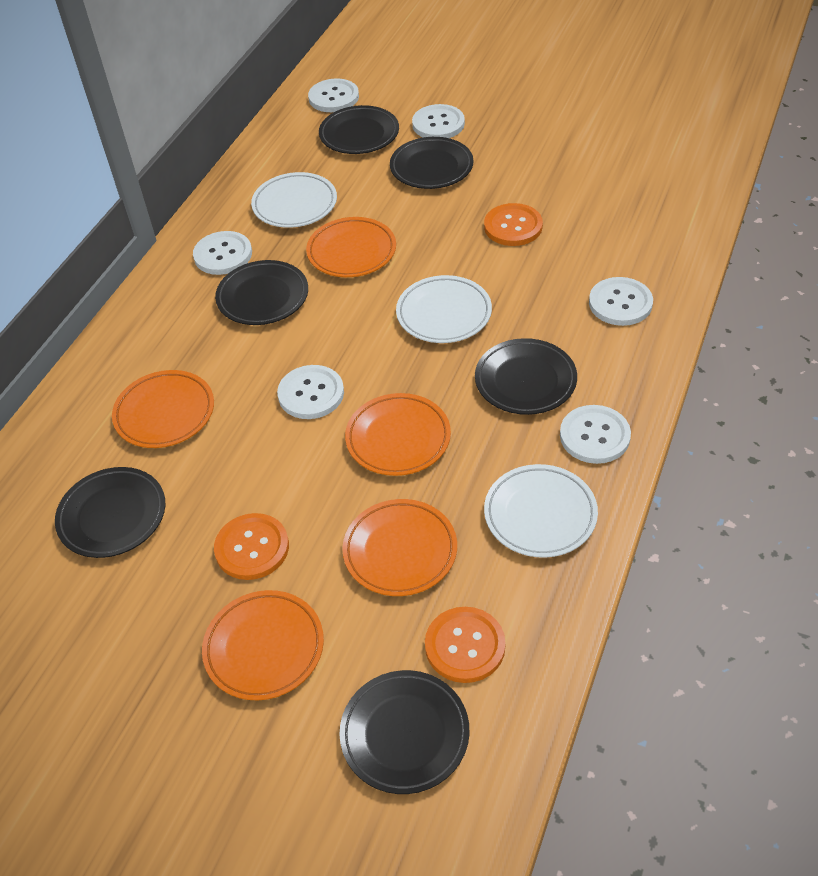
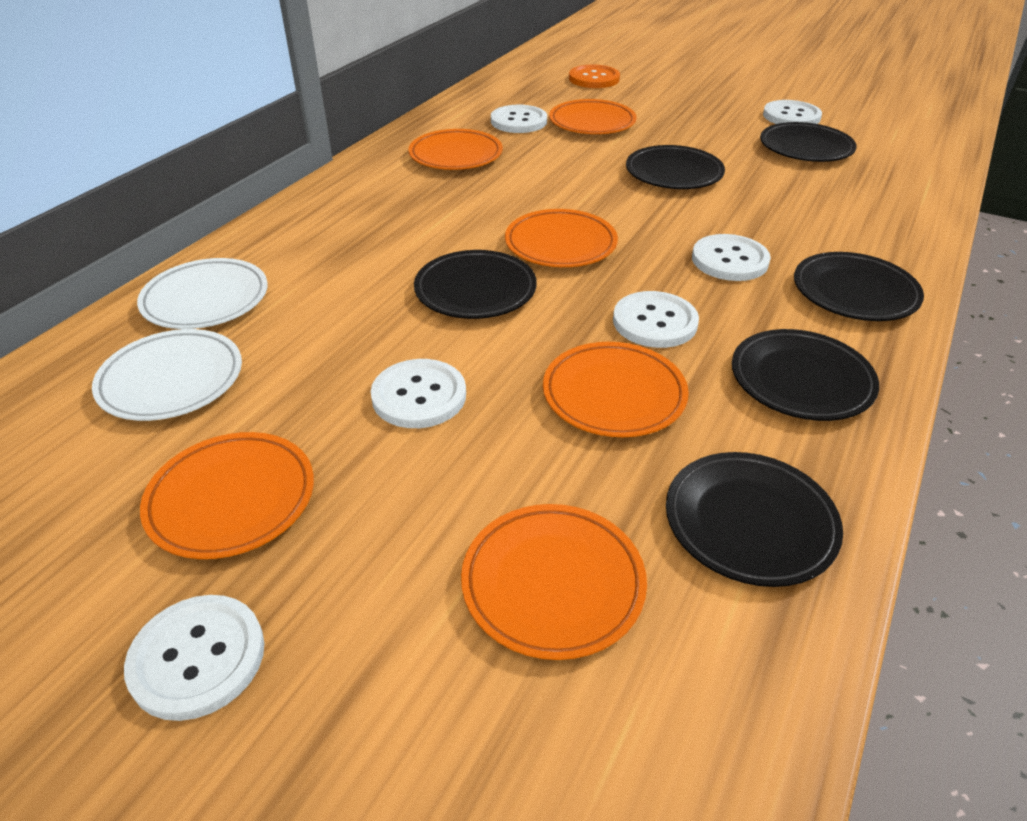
orange button: [214,513,289,580] [425,607,506,683] [484,203,543,246] = 3 -> [569,64,620,88] = 1
orange plate: [112,370,214,448] [202,590,324,700] [306,217,396,277] [342,499,457,596] [345,393,451,476] = 5 -> [140,432,314,559] [409,129,503,170] [461,504,647,660] [505,209,618,267] [543,342,689,437] [549,99,637,134] = 6
white plate: [251,172,337,228] [396,275,492,343] [484,464,598,558] = 3 -> [92,329,242,421] [137,258,268,329] = 2

